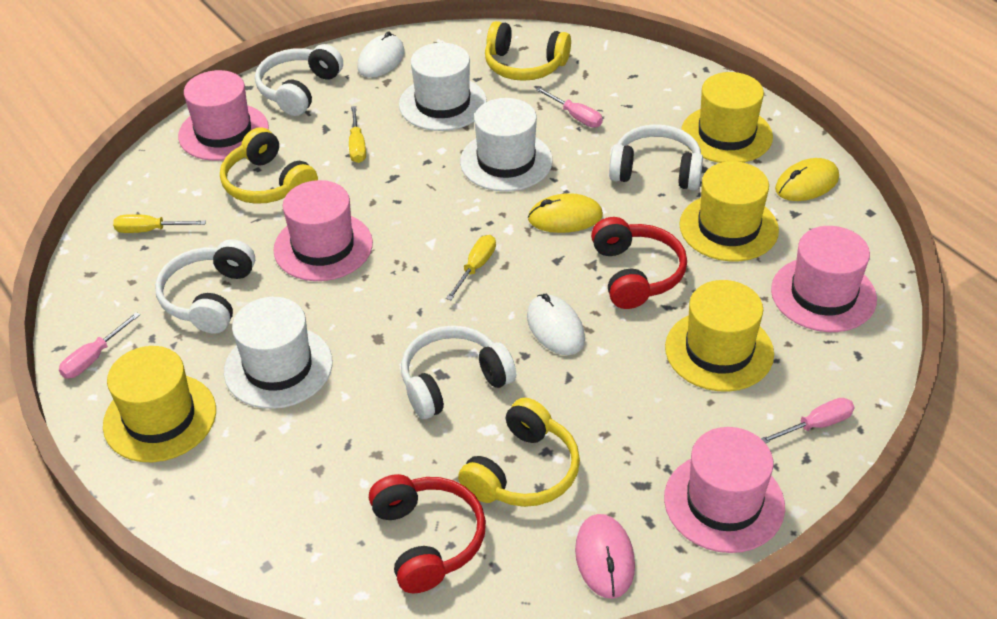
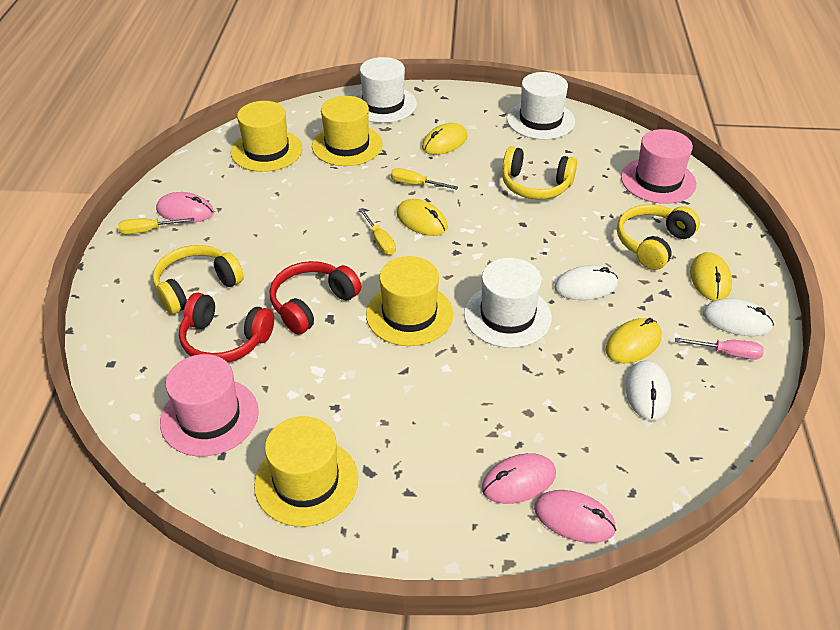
pink hat: [178,70,269,161] [273,180,373,281] [664,427,785,553] [771,226,877,332] = 4 -> [160,354,259,456] [621,129,696,204] = 2
pink mouse: [575,514,635,599] = 1 -> [156,192,214,223] [481,453,556,504] [534,490,616,543] = 3
pink screwdriver: [59,312,140,379] [536,87,603,128] [761,398,854,443] = 3 -> [675,338,764,360] = 1
white headphones: [155,239,255,333] [255,44,343,116] [401,325,516,419] [609,124,703,190] = 4 -> none = 0
white mouse: [357,31,405,78] [527,294,585,355] = 2 -> [554,265,618,300] [625,360,671,420] [703,298,774,336] = 3
yellow mouse: [528,193,603,233] [775,158,839,201] = 2 -> [396,199,448,236] [422,123,468,155] [605,318,662,363] [690,252,732,301] = 4

